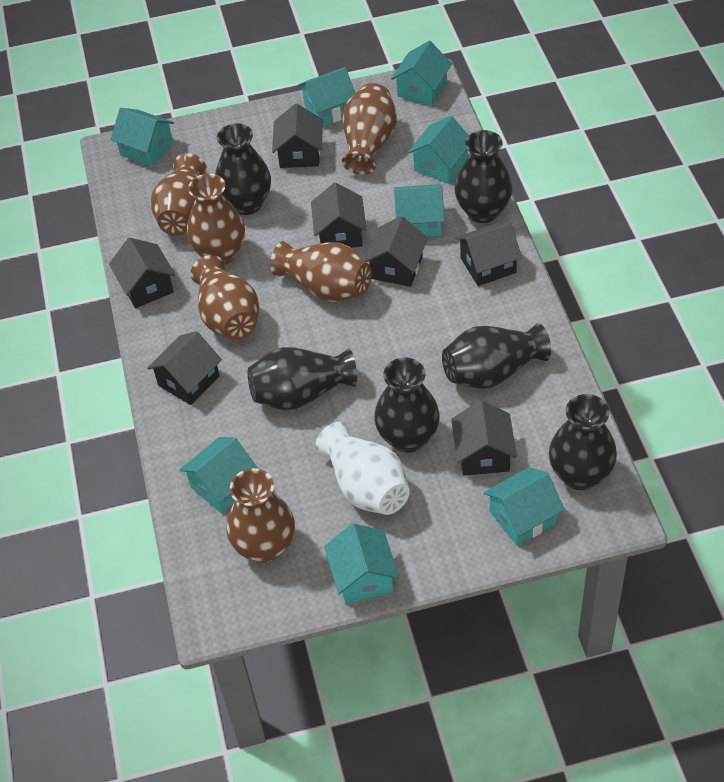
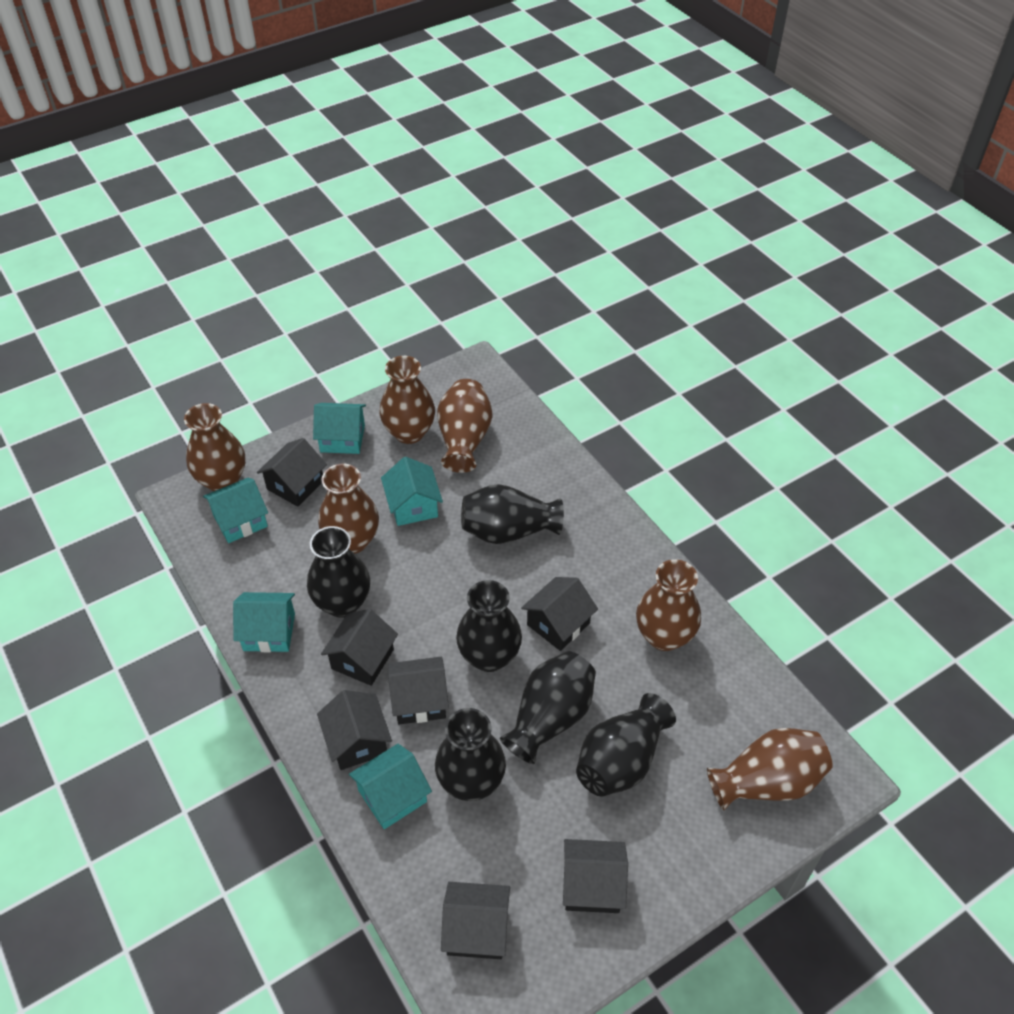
turquoise house: [111,108,174,167] [180,437,258,514] [298,67,355,126] [324,523,399,604] [391,41,452,106] [394,184,444,237] [408,116,469,184] [484,467,565,546] = 8 -> [203,478,268,543] [233,592,295,652] [313,403,366,454] [349,744,432,829] [381,457,443,526] = 5
white vase: [315,422,410,515] = 1 -> none = 0

